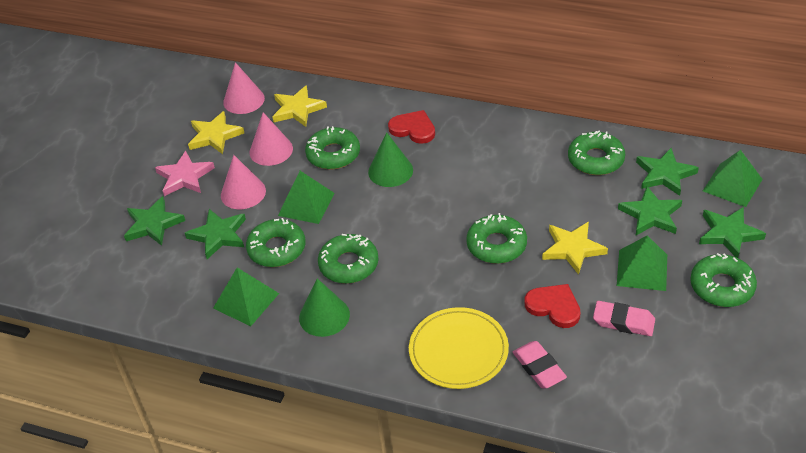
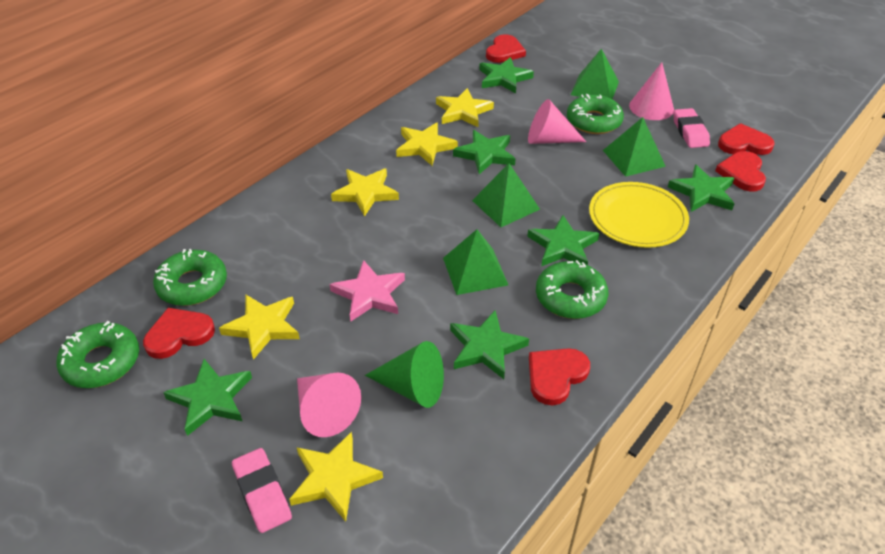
green cone: [299,278,350,337] [368,132,413,187] = 2 -> [365,341,444,408] = 1
green donut: [246,218,305,267] [305,126,360,169] [318,234,379,284] [466,213,527,264] [568,130,625,175] [690,253,757,307] = 6 -> [57,321,139,388] [153,249,227,306] [536,260,608,319] [567,94,624,134] = 4
green star: [124,196,185,246] [185,209,246,259] [618,186,682,235] [636,148,699,196] [699,207,766,258] = 5 -> [163,359,252,436] [450,310,529,379] [453,130,515,174] [479,57,534,94] [527,215,600,266] [668,165,735,212] = 6
red heart: [388,110,435,144] [525,284,581,328] = 2 -> [143,308,215,359] [486,34,526,63] [529,348,590,405] [715,151,766,191] [718,123,775,155] = 5
yellow star: [188,111,244,154] [272,85,327,127] [542,222,608,275] = 3 -> [219,295,300,360] [289,432,383,522] [331,169,399,217] [396,122,458,166] [436,88,494,127] = 5

